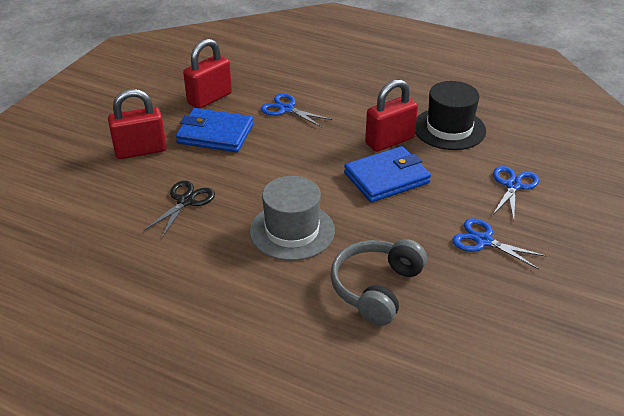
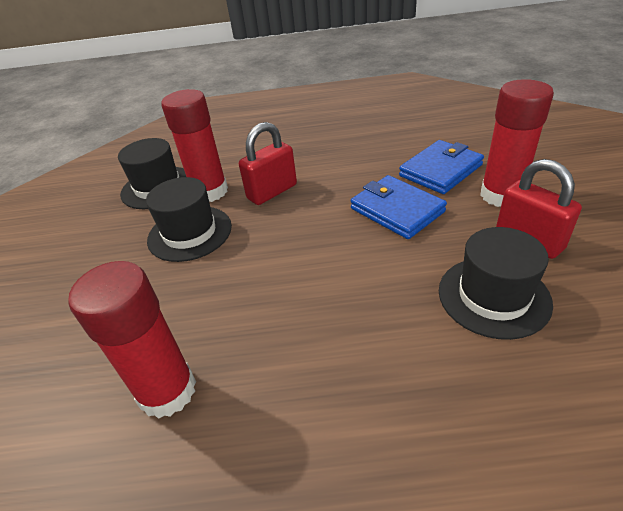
black hat: [415,81,486,150] = 1 -> [118,138,186,209] [146,177,232,262] [439,227,553,340] = 3
black scissors: [143,181,215,238] = 1 -> none = 0
blue scissors: [261,93,332,128] [452,218,547,269] [493,166,539,220] = 3 -> none = 0
grey hat: [250,176,335,261] = 1 -> none = 0
grey headphones: [330,239,427,326] = 1 -> none = 0
red glue stick: none = 0 -> [68,261,196,419] [161,89,228,202] [480,79,554,207] = 3
red padlock: [108,89,167,159] [183,38,232,109] [365,79,418,152] = 3 -> [239,122,297,205] [496,159,582,259] = 2

